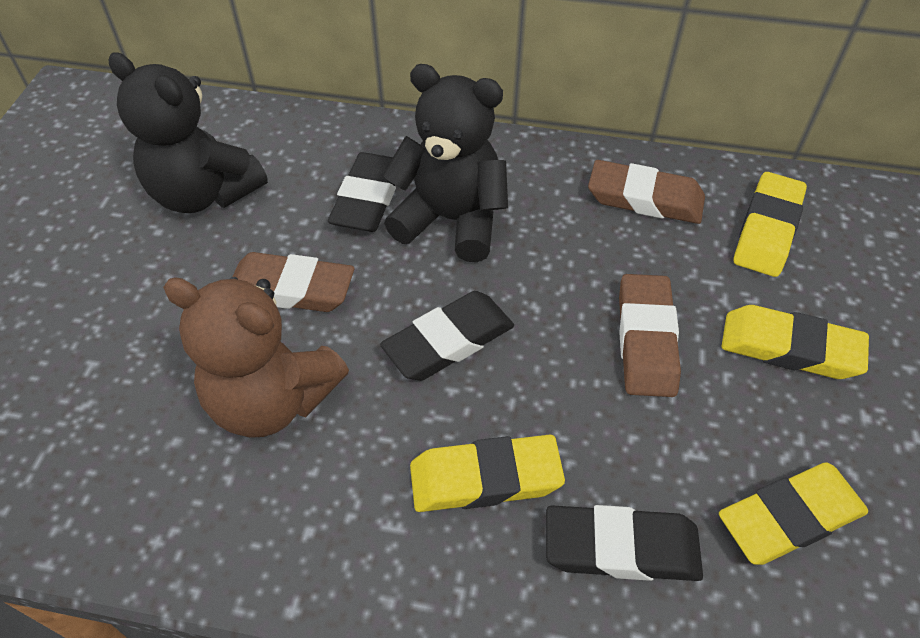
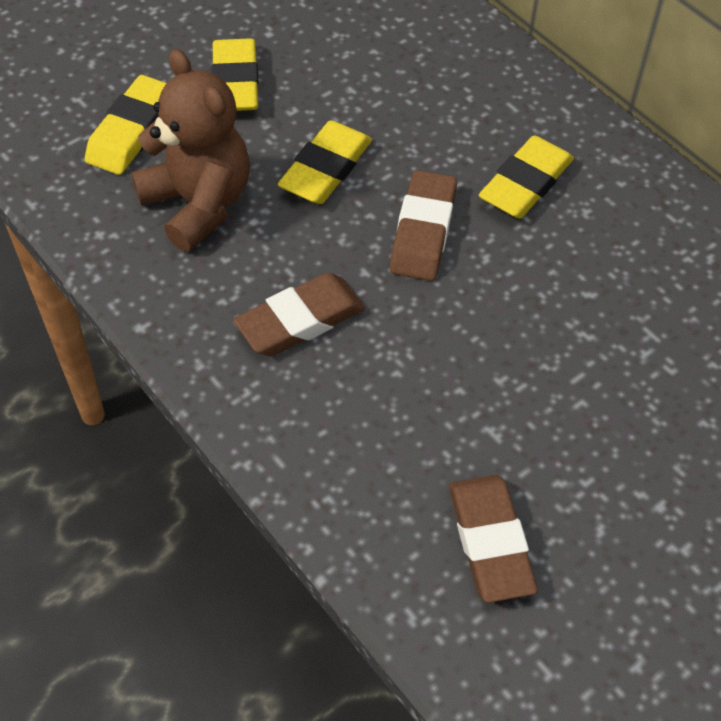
black eraser: [328,152,396,232] [380,291,514,381] [546,505,703,581] = 3 -> none = 0
black teddy bear: [108,52,268,213] [383,64,508,262] = 2 -> none = 0

